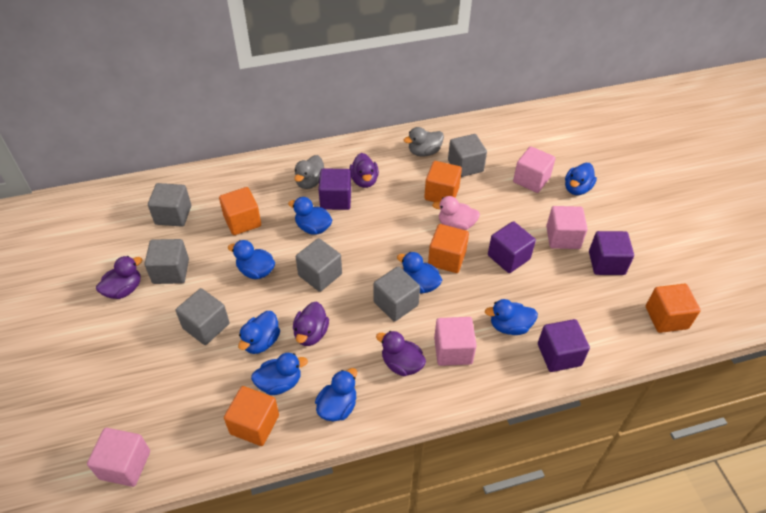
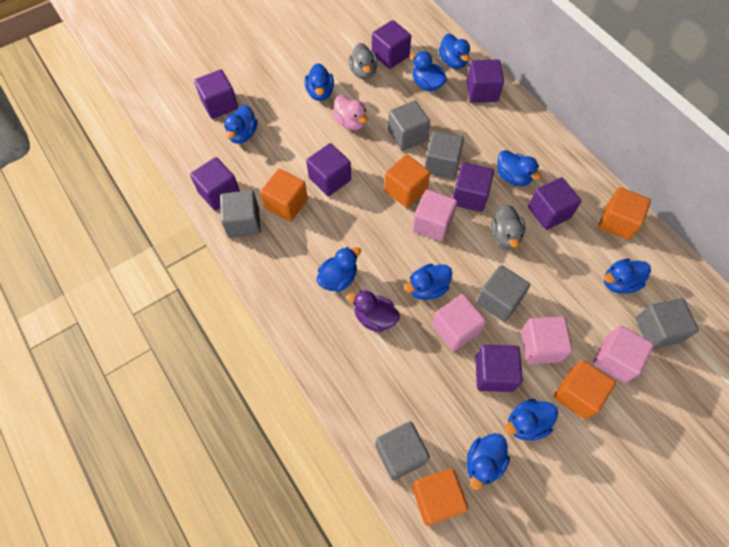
blue duck: [228,240,275,279] [238,311,280,354] [251,353,308,395] [288,197,332,235] [315,368,357,421] [397,252,442,293] [485,299,538,335] [565,163,597,195] = 8 -> [224,105,258,144] [305,63,334,101] [316,247,361,292] [404,264,452,300] [410,51,447,91] [439,34,470,69] [467,433,510,490] [497,150,542,186] [505,399,558,441] [604,259,651,294] = 10
purple cube: [318,169,351,210] [488,221,536,273] [538,319,590,372] [589,231,634,275] = 4 -> [190,157,240,211] [194,70,238,119] [306,143,351,196] [372,20,411,69] [453,162,494,212] [466,60,504,103] [475,345,523,392] [528,177,581,230] = 8
purple duck: [96,256,142,299] [293,302,329,346] [349,153,379,188] [376,331,426,376] = 4 -> [347,290,400,332] = 1

